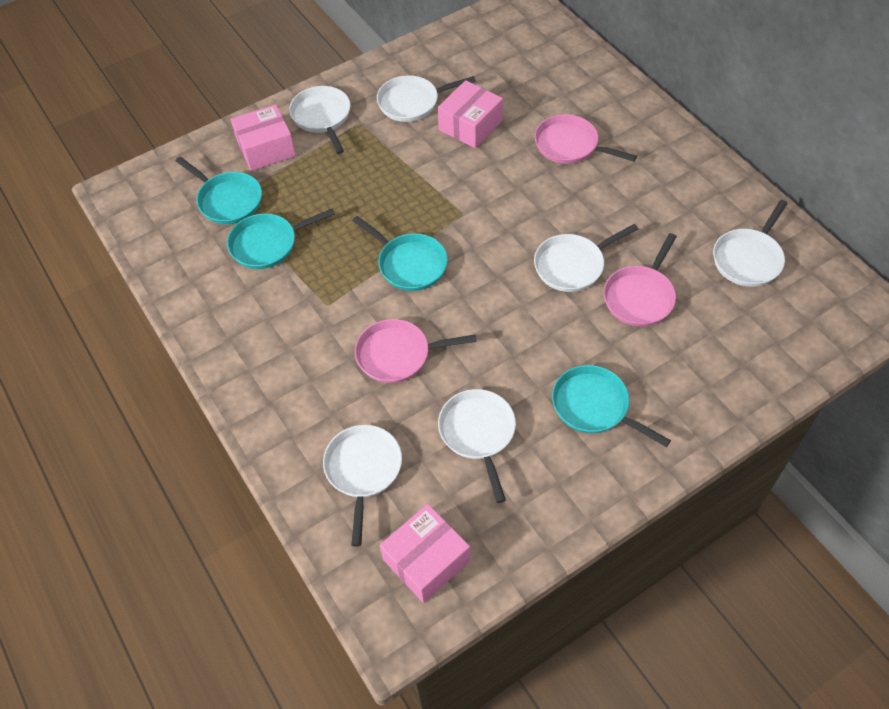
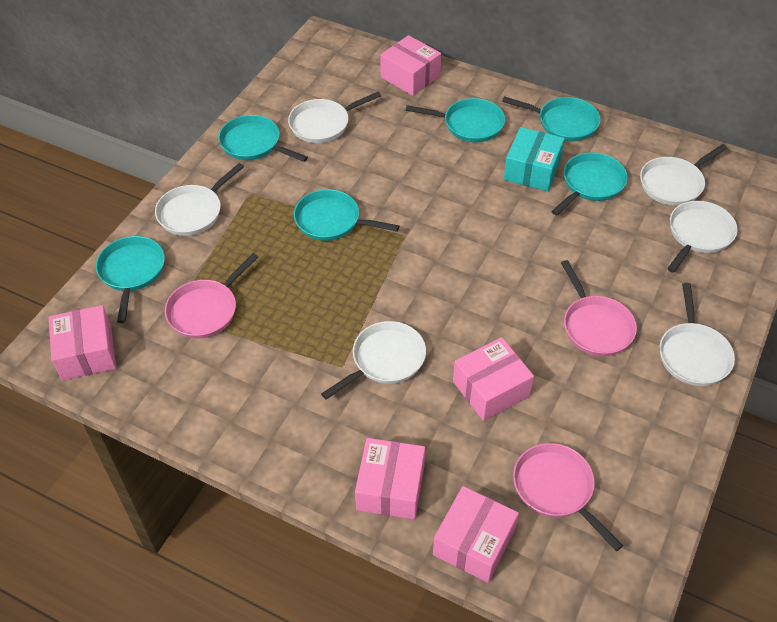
pink box: [231,104,296,171] [380,504,470,603] [438,80,503,148] = 3 -> [49,305,116,381] [355,438,425,519] [380,35,441,96] [433,486,519,583] [453,337,534,421] = 5
turquoise box: none = 0 -> [504,127,565,191] = 1
turquoise pan: [175,157,262,224] [227,208,335,269] [352,216,448,291] [552,365,671,447] = 4 -> [96,236,165,323] [218,115,308,162] [294,189,399,241] [406,98,505,142] [502,97,601,141] [551,152,628,215] = 6

